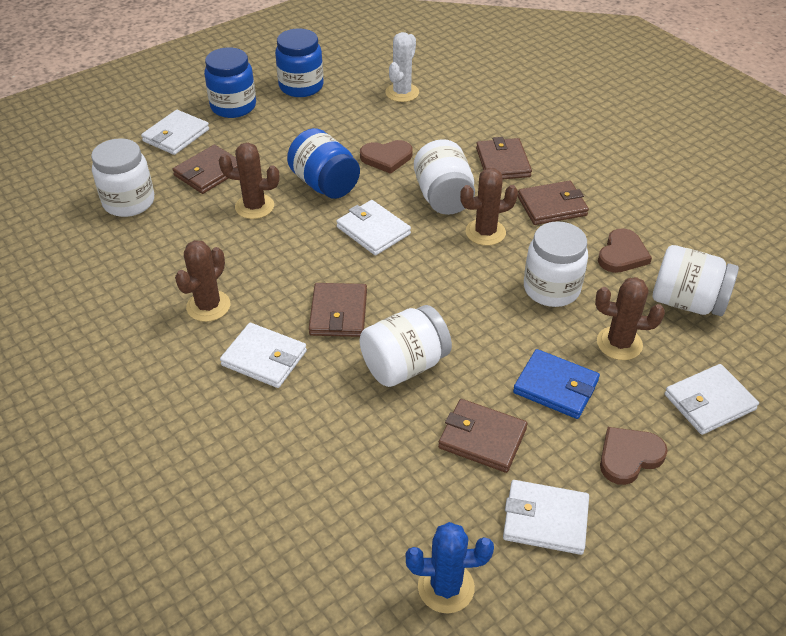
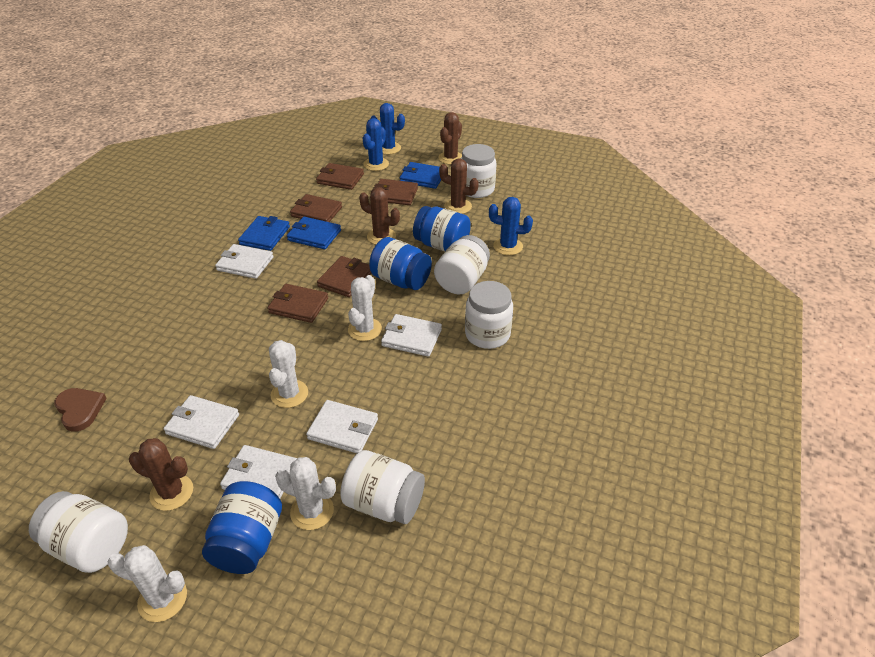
blue cactus: [406,522,494,613] = 1 -> [363,118,389,171] [371,103,405,154] [489,197,533,255] = 3
blue wallet: [513,349,600,419] = 1 -> [238,216,290,251] [287,217,341,249] [400,162,441,189] = 3
brown heart: [360,140,413,174] [598,228,652,273] [600,427,668,485] = 3 -> [54,388,107,432] = 1
white cactus: [385,32,419,102] = 1 -> [108,545,187,622] [269,340,308,408] [275,457,336,530] [348,275,382,341] = 4

